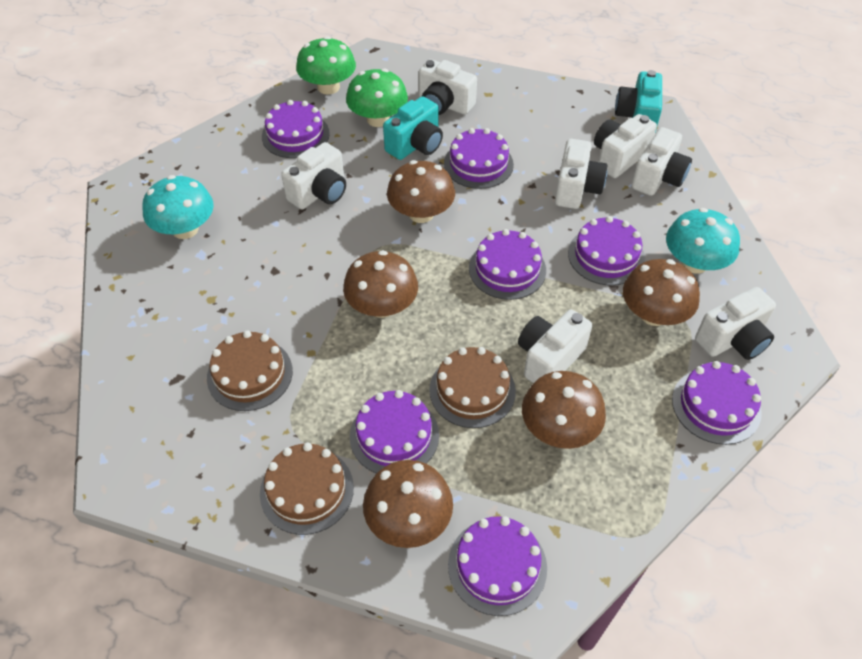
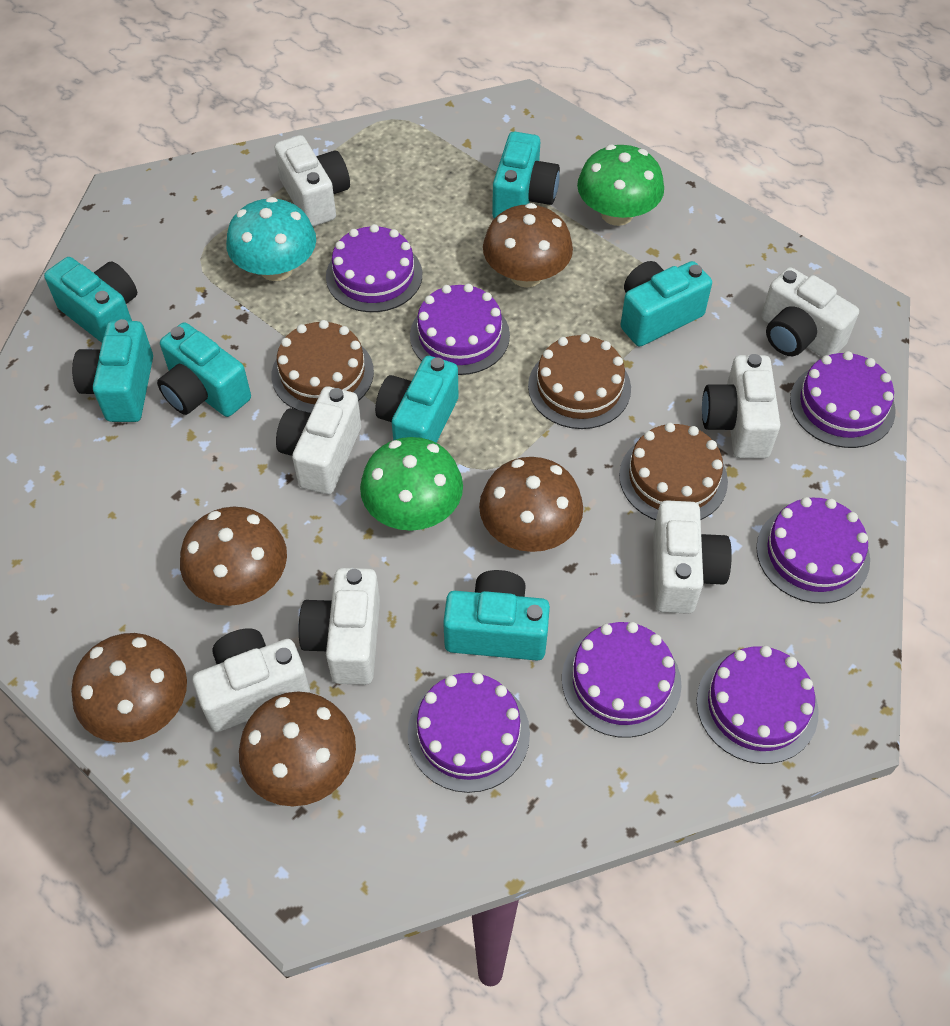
turquoise camera: [383,96,443,160] [615,70,662,133] = 2 -> [44,257,137,343] [72,319,153,422] [157,323,251,417] [375,356,458,443] [443,570,550,661] [492,132,560,218] [621,261,712,347] = 7
turquoise mushroom: [142,175,213,239] [666,208,740,274] = 2 -> [226,197,316,281] = 1

